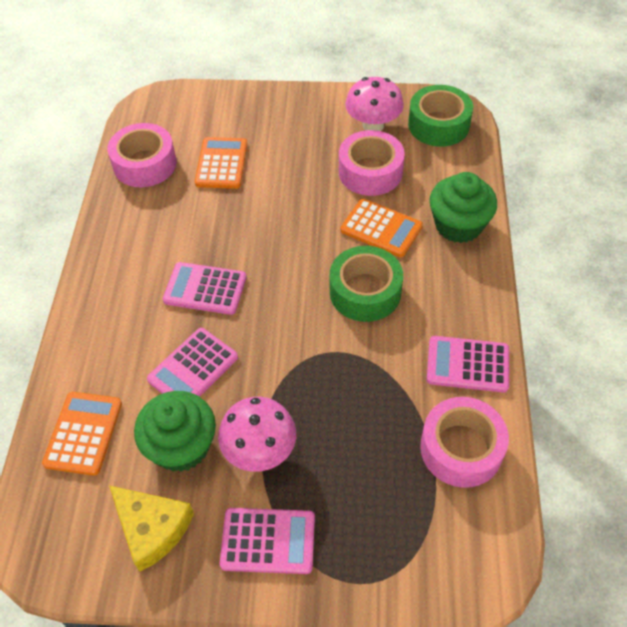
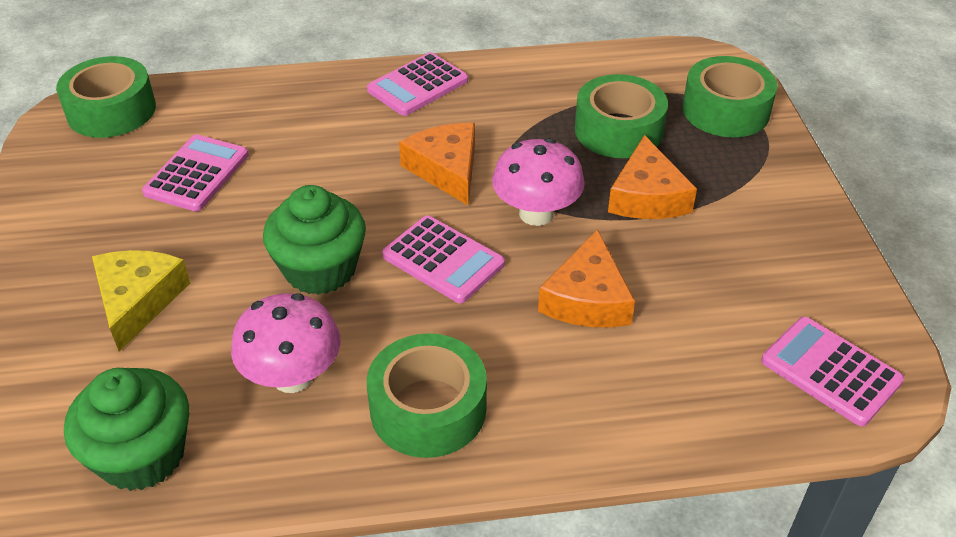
green tape: [330,246,403,322] [408,85,473,147] = 2 -> [56,56,156,138] [367,333,487,458] [575,74,668,158] [682,56,777,137] = 4
orange calculator: [42,392,122,476] [195,137,247,189] [341,199,423,257] = 3 -> none = 0
orange cheese: none = 0 -> [399,123,475,206] [538,229,635,327] [608,135,697,219] = 3
pink tape: [107,123,176,187] [339,130,405,196] [420,397,509,488] = 3 -> none = 0

